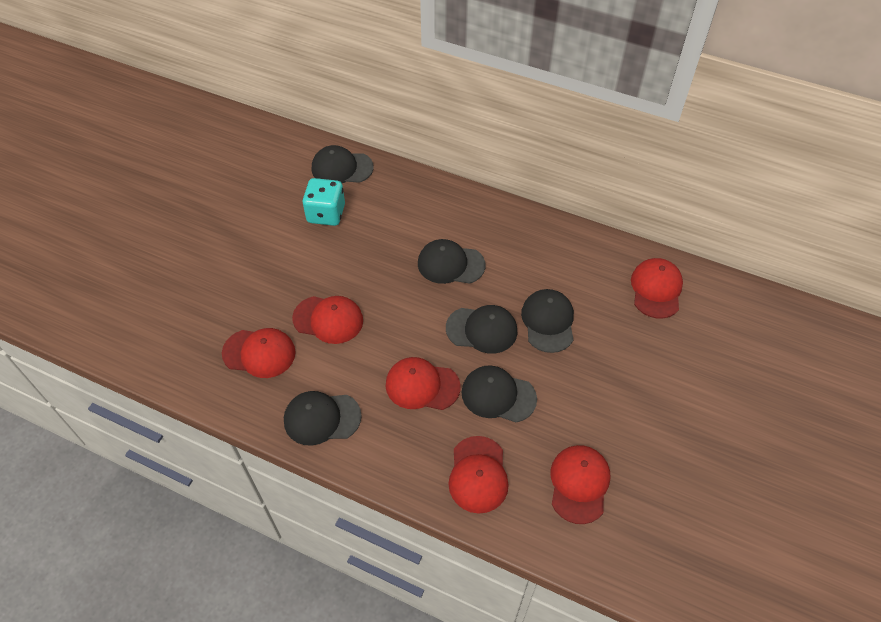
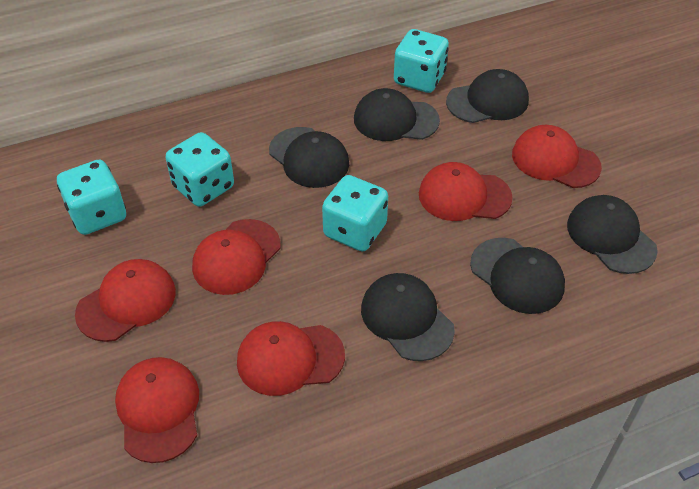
turquoise dice: [302,178,345,226] = 1 -> [57,160,126,235] [166,132,234,207] [322,175,388,252] [394,29,449,93] = 4

